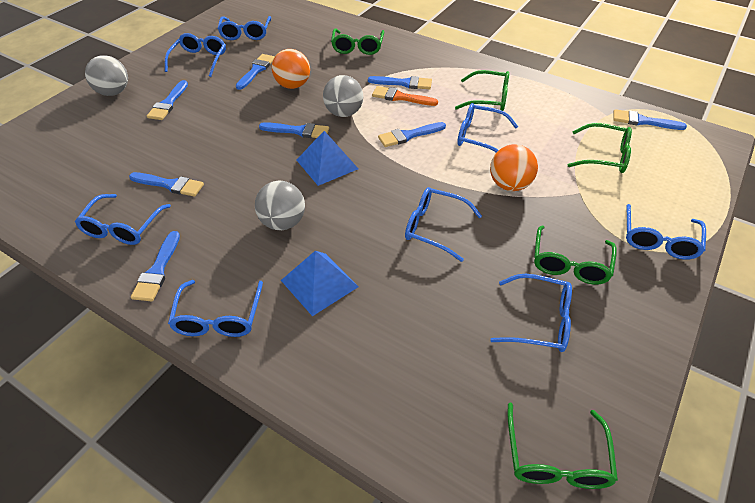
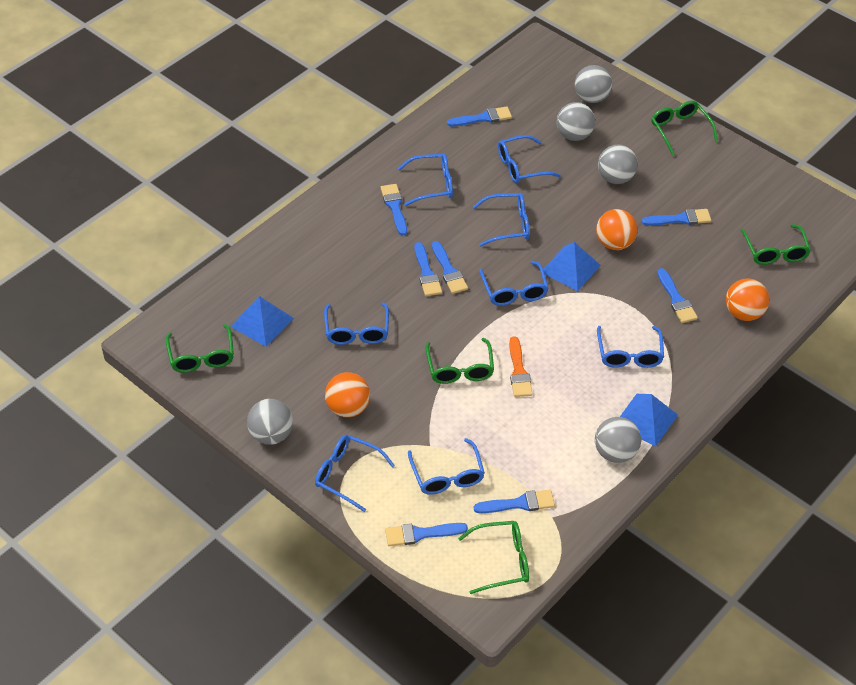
blue pyramid: [281,251,359,316] [297,131,358,186] = 2 -> [231,296,294,347] [543,242,601,292] [620,394,678,447] = 3
grey ball: [85,55,128,96] [255,181,305,230] [323,75,363,117] = 3 -> [247,399,293,445] [557,102,595,141] [575,65,612,103] [595,417,641,463] [598,145,638,184] = 5
orange ball: [272,49,310,89] [490,144,538,191] = 2 -> [325,372,370,417] [596,209,637,250] [726,278,769,321] = 3

